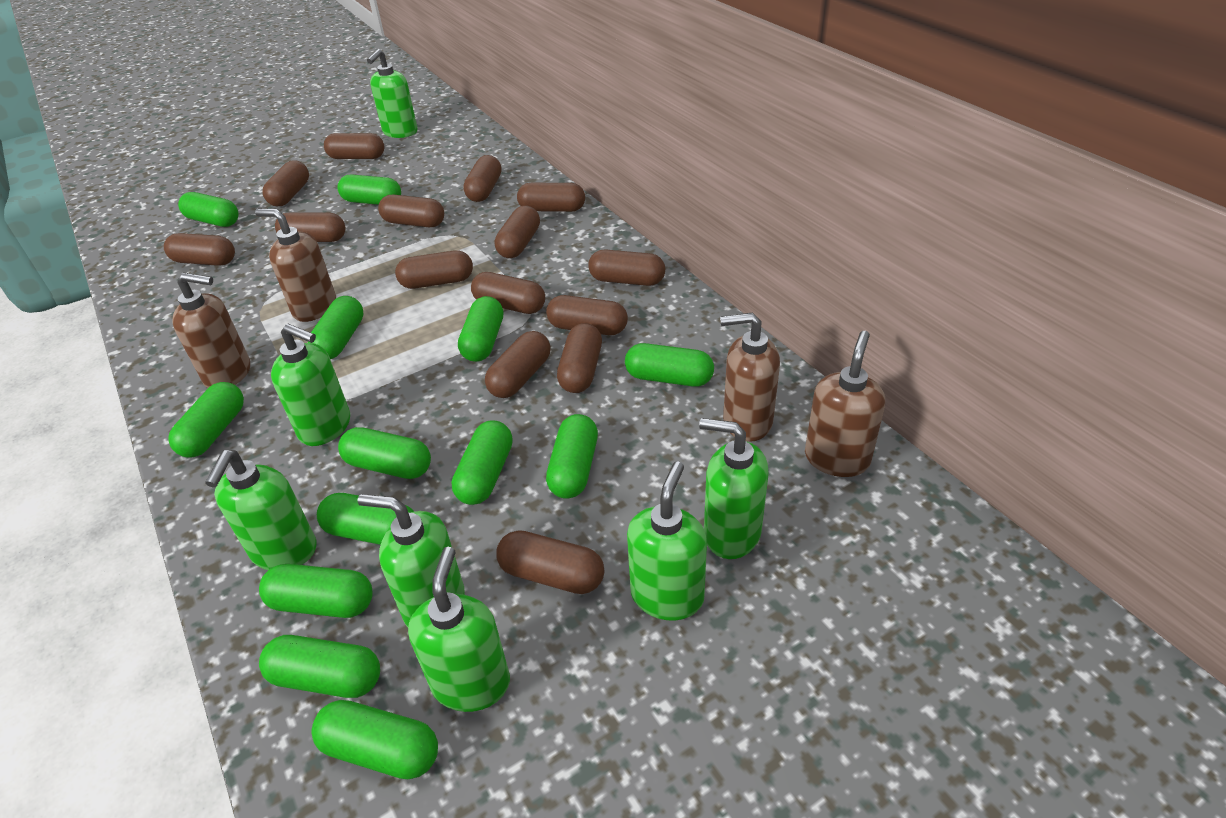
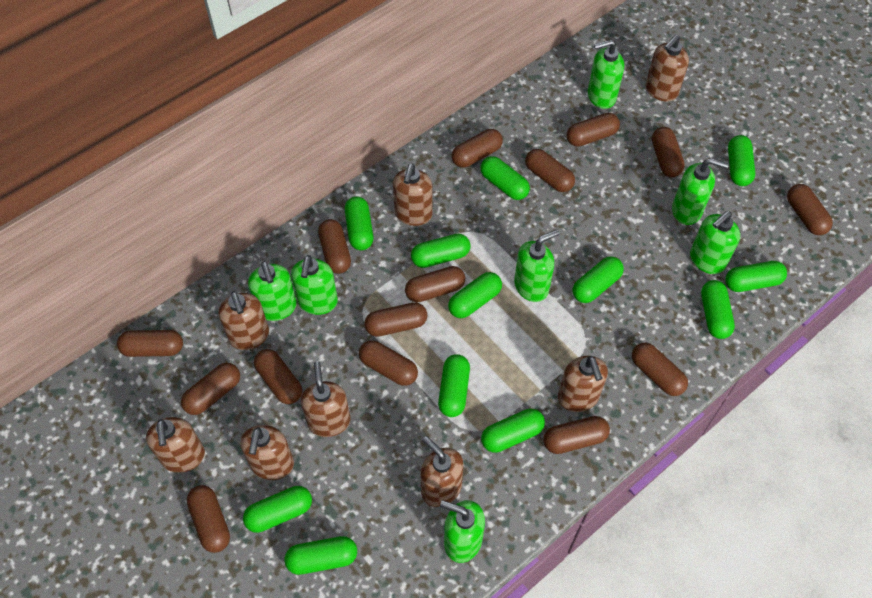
brown soap dispenser: [172,272,250,388] [255,208,336,322] [720,313,780,442] [805,331,885,477] = 4 -> [146,417,205,473] [218,291,269,350] [240,425,294,480] [301,361,350,437] [393,164,433,226] [420,436,464,507] [558,356,608,412] [645,35,689,102] = 8
green capsule: [168,382,244,457] [178,192,238,227] [259,564,373,618] [259,635,380,698] [308,296,364,359] [312,700,438,779] [317,493,414,545] [337,175,401,205] [338,427,431,479] [452,421,513,505] [458,296,503,362] [546,414,598,499] [625,343,714,387] = 13 -> [243,486,312,533] [285,536,357,575] [345,196,373,250] [411,233,471,268] [438,354,470,417] [448,272,502,318] [480,156,530,200] [481,409,545,453] [573,256,624,303] [701,280,735,339] [725,261,787,292] [728,135,755,186] = 12

